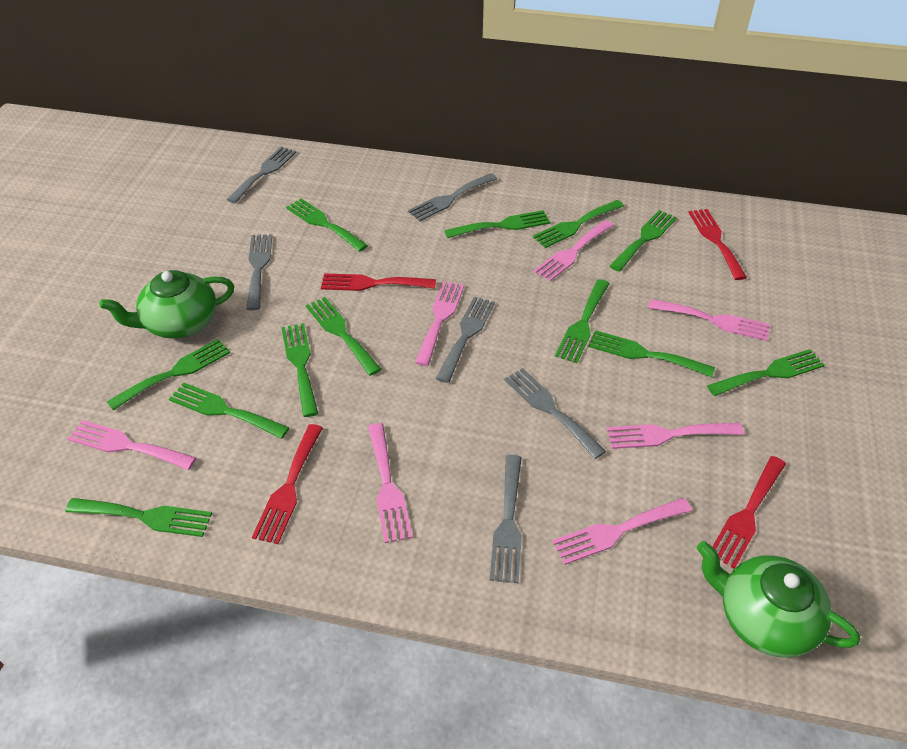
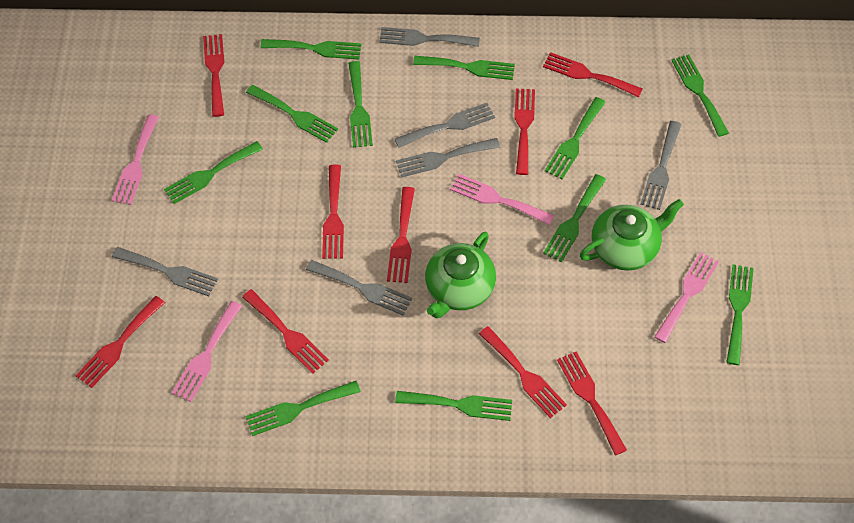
green fork: [65,498,212,537] [107,339,230,410] [169,382,289,439] [281,323,318,417] [286,198,368,252] [306,297,381,376] [444,210,550,238] [533,200,624,248] [555,279,610,363] [589,330,715,377] [610,210,677,272] [707,349,825,396] = 12 -> [164,141,263,204] [245,381,361,436] [246,85,338,143] [261,39,361,60] [348,61,373,148] [395,391,512,421] [413,56,515,80] [543,174,606,262] [545,97,606,179] [671,54,729,137] [726,264,754,365] = 11
pink fork: [67,420,196,470] [368,423,412,543] [415,281,464,366] [534,220,614,281] [552,498,692,565] [607,422,744,449] [648,299,770,341] = 7 -> [112,115,159,205] [172,301,242,402] [450,174,554,225] [654,252,719,343] = 4
red fork: [252,424,323,544] [321,273,436,291] [688,209,747,280] [712,456,786,569] = 4 -> [75,296,165,388] [203,34,224,117] [242,289,329,374] [322,165,344,259] [387,187,415,283] [479,326,567,418] [514,88,535,175] [543,52,643,97] [557,351,627,455] = 9

